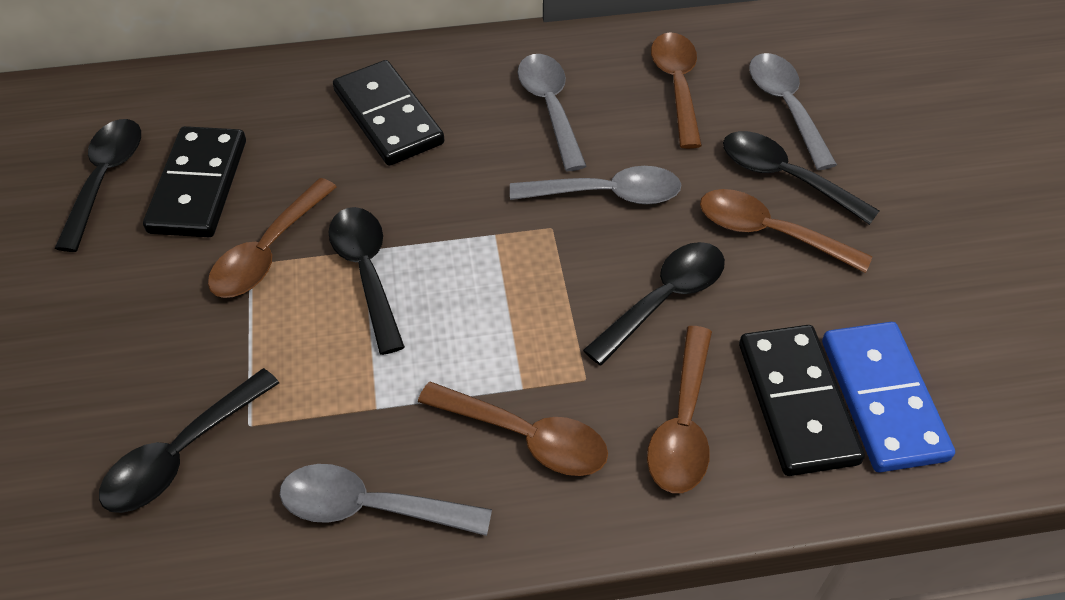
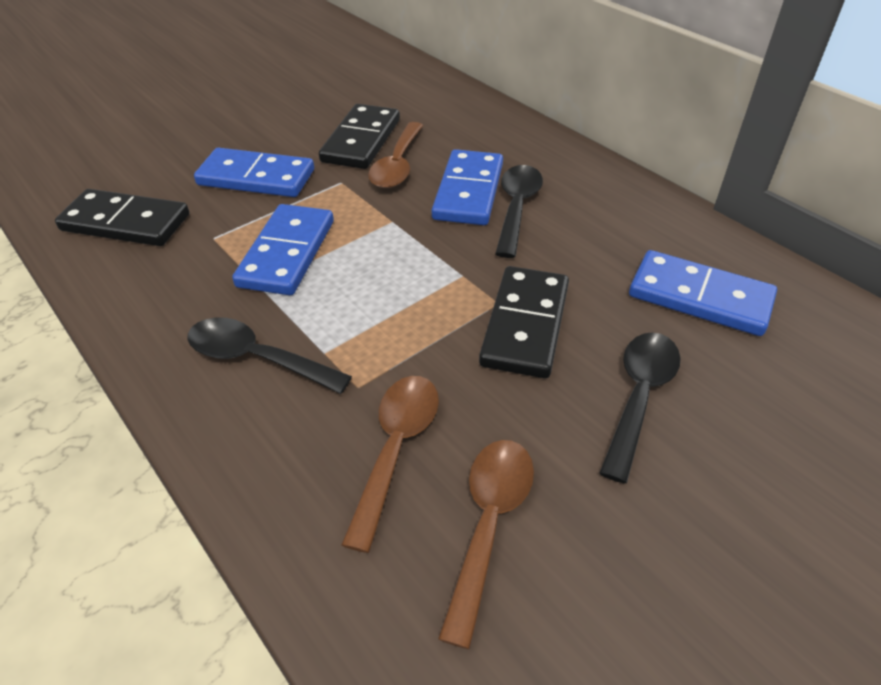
black spoon: [54,119,141,252] [99,368,279,513] [328,207,405,355] [583,242,725,366] [723,131,880,225] = 5 -> [187,317,352,394] [495,165,543,258] [600,332,681,483] = 3
blue domino: [822,322,955,472] = 1 -> [194,148,314,197] [232,204,334,295] [432,149,503,225] [629,250,777,336] = 4
brown spoon: [208,178,337,298] [418,382,608,476] [647,326,712,493] [651,32,702,149] [700,189,873,273] = 5 -> [341,376,439,553] [368,122,423,188] [438,440,534,649] = 3
grey spoon: [280,464,492,536] [510,166,681,205] [518,54,586,171] [749,53,837,170] = 4 -> none = 0

